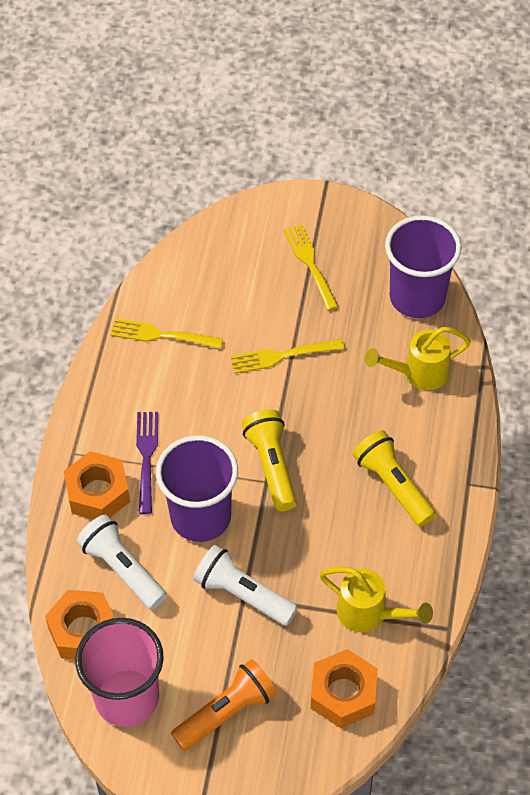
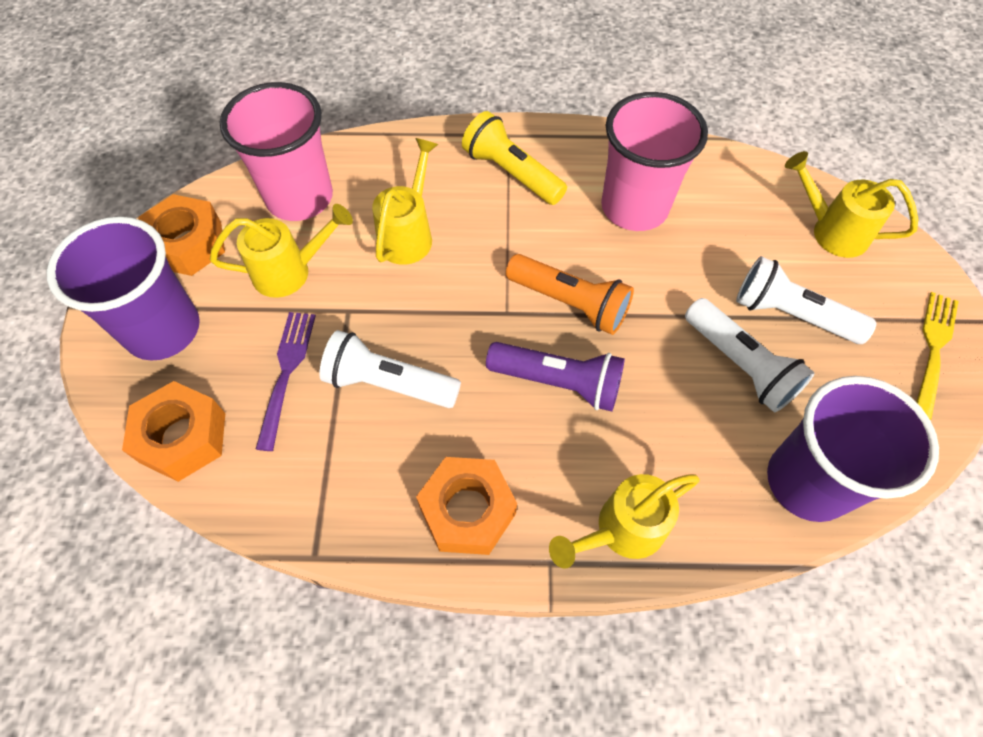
pink cup: [75,618,164,727] = 1 -> [220,82,333,221] [601,92,708,231] = 2
purple flashlight: none = 0 -> [486,342,625,412] = 1
white flashlight: [76,515,167,610] [193,545,298,626] = 2 -> [320,330,461,408] [685,298,815,412] [736,256,876,344] = 3
yellow flashlight: [242,409,297,511] [353,430,436,527] = 2 -> [462,111,567,205] = 1
yellow fork: [110,318,223,349] [230,339,344,374] [283,224,339,311] = 3 -> [916,292,959,420] = 1
yellow watering can: [320,567,433,632] [365,327,471,390] = 2 -> [210,204,353,298] [372,138,438,265] [549,474,699,569] [785,151,918,258] = 4

